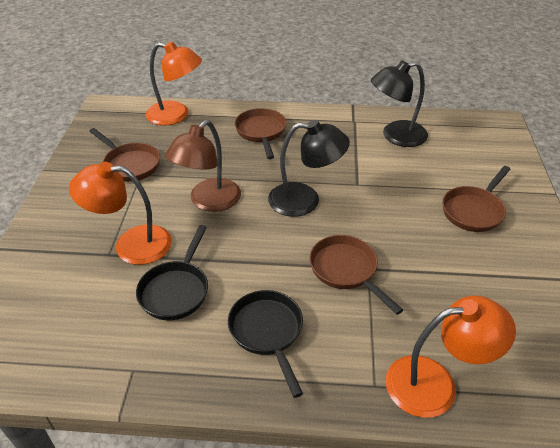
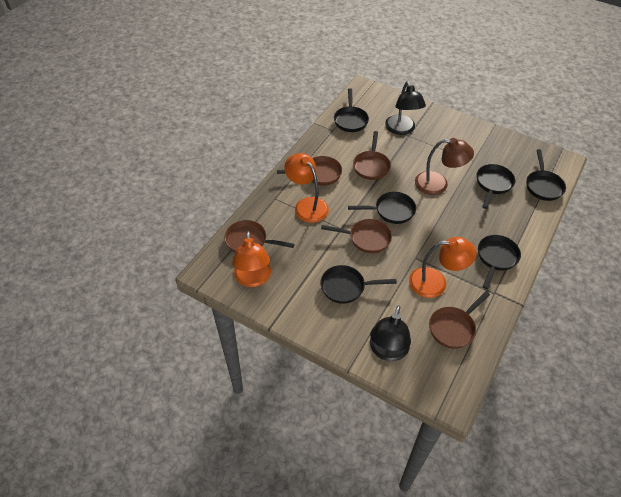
black pan: [136,225,208,320] [228,290,303,398] = 2 -> [320,265,397,304] [334,88,369,132] [348,192,416,224] [476,164,515,209] [478,235,521,289] [526,149,566,201] = 6
brown pan: [89,128,160,182] [235,108,287,159] [309,235,403,315] [442,166,510,232] = 4 -> [224,220,295,252] [277,156,342,186] [321,219,392,253] [353,131,391,180] [429,291,490,349] = 5

